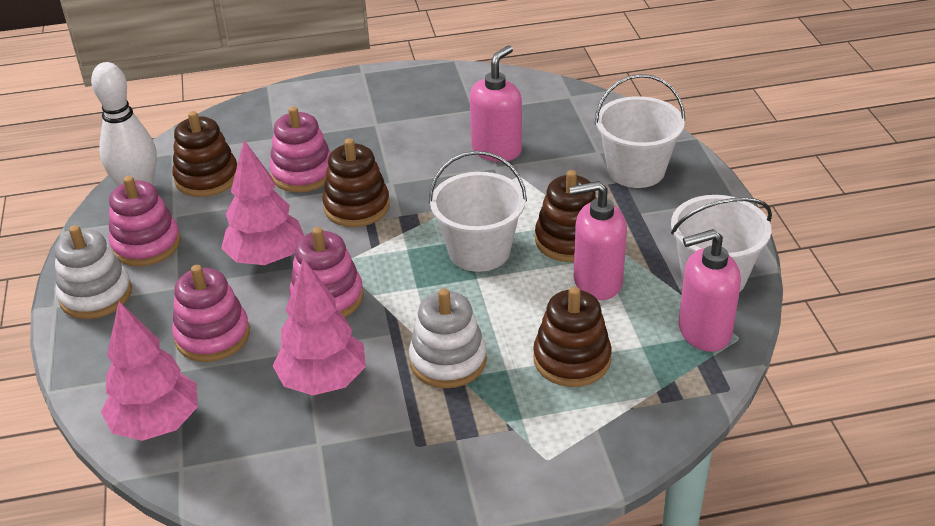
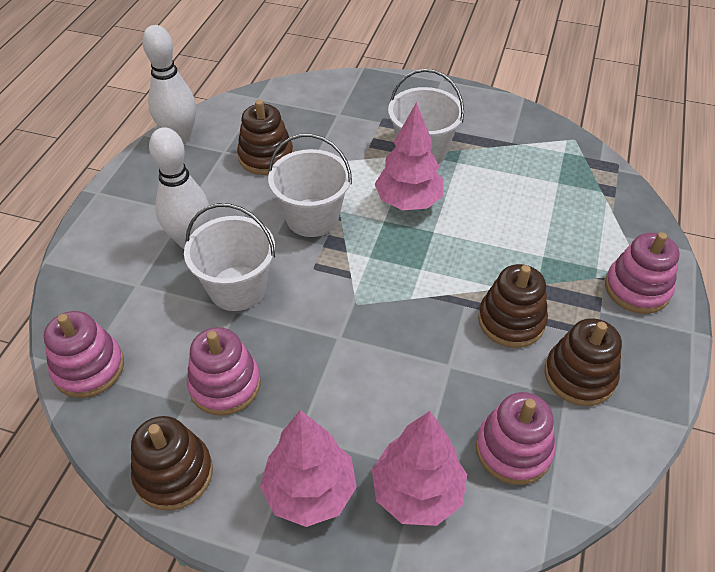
pink soap dispenser: [470,45,522,162] [569,181,627,300] [678,229,741,352] = 3 -> none = 0
white bowling pin: [91,62,157,186] = 1 -> [142,25,196,143] [149,127,210,249] = 2
white stacking toy: [55,225,132,319] [409,288,487,388] = 2 -> none = 0

